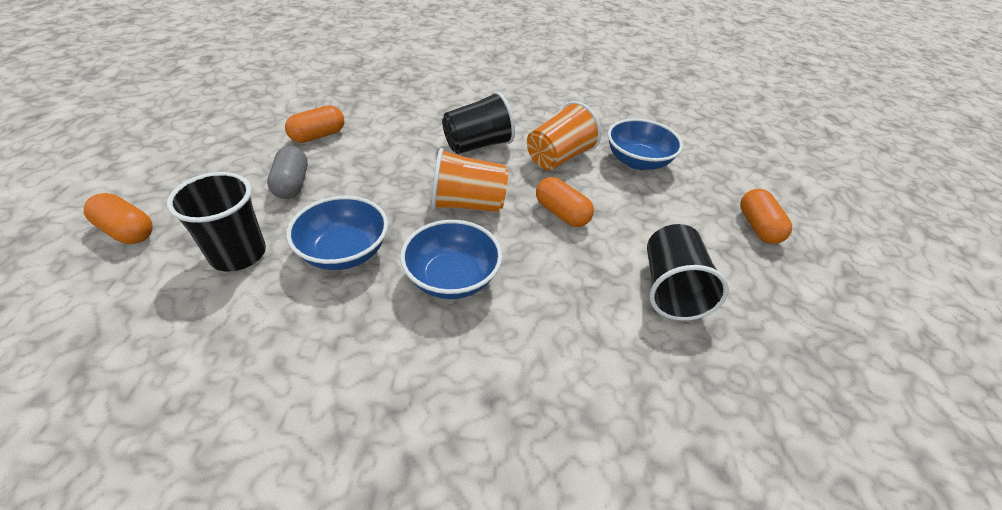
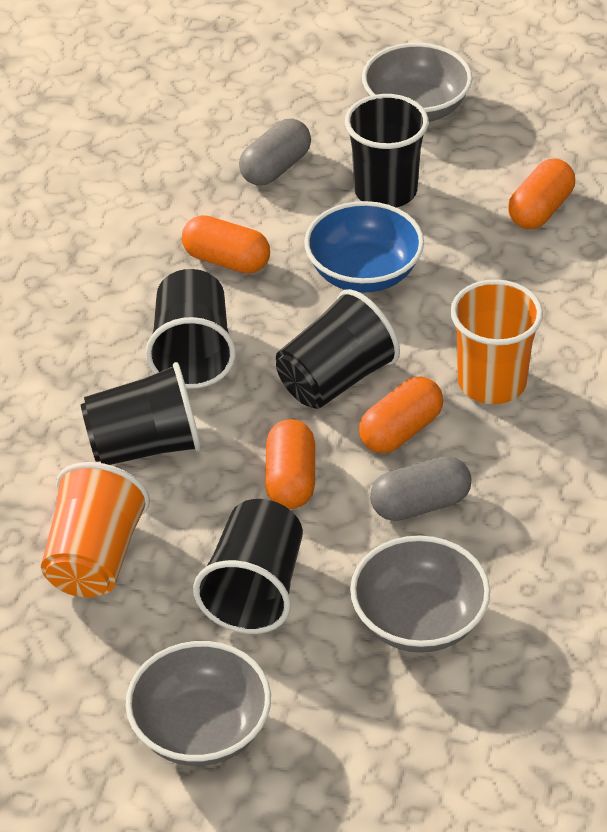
black cup: [167,172,266,272] [442,91,515,154] [647,224,729,321] = 3 -> [80,362,201,465] [145,269,236,389] [193,499,303,634] [276,289,400,409] [345,94,429,208] = 5
blue bowl: [286,196,388,270] [400,220,502,299] [608,118,683,170] = 3 -> [304,201,424,293] = 1
grey bowl: none = 0 -> [125,641,271,766] [350,536,490,653] [362,43,472,122] = 3
grey capsule: [267,146,308,199] = 1 -> [239,119,311,186] [370,456,471,521] = 2

